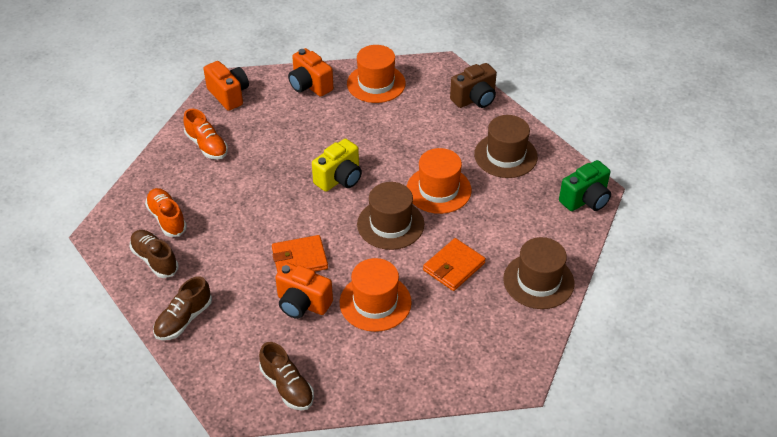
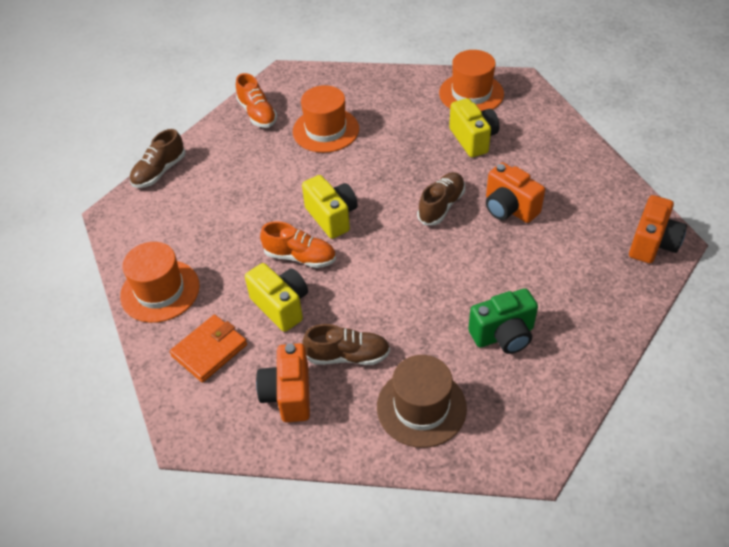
brown camera: [450,63,497,108] = 1 -> none = 0
brown hat: [357,182,424,250] [474,115,538,178] [503,237,574,309] = 3 -> [377,355,467,448] = 1
orange wallet: [272,235,328,273] [423,238,486,291] = 2 -> [170,315,247,382] = 1
yellow camera: [312,139,362,192] = 1 -> [245,263,308,332] [302,175,358,239] [449,98,499,157] = 3

